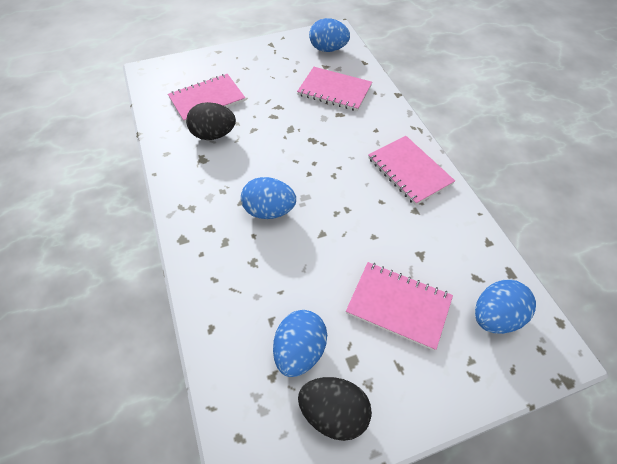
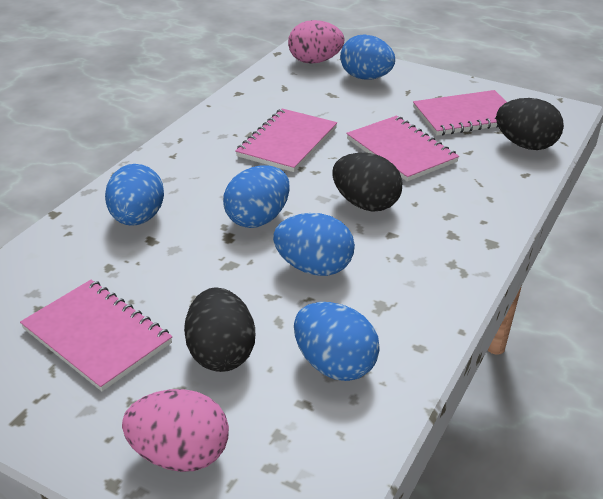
black egg: [186,102,236,140] [298,377,372,441] = 2 -> [184,288,255,372] [333,153,402,212] [496,98,564,150] = 3
blue egg: [241,177,296,219] [273,310,327,377] [309,18,350,52] [475,280,536,334] = 4 -> [105,164,164,226] [223,165,290,228] [273,213,355,276] [294,302,380,381] [340,34,395,80] = 5
pink egg: none = 0 -> [122,389,229,472] [288,20,345,64] = 2

